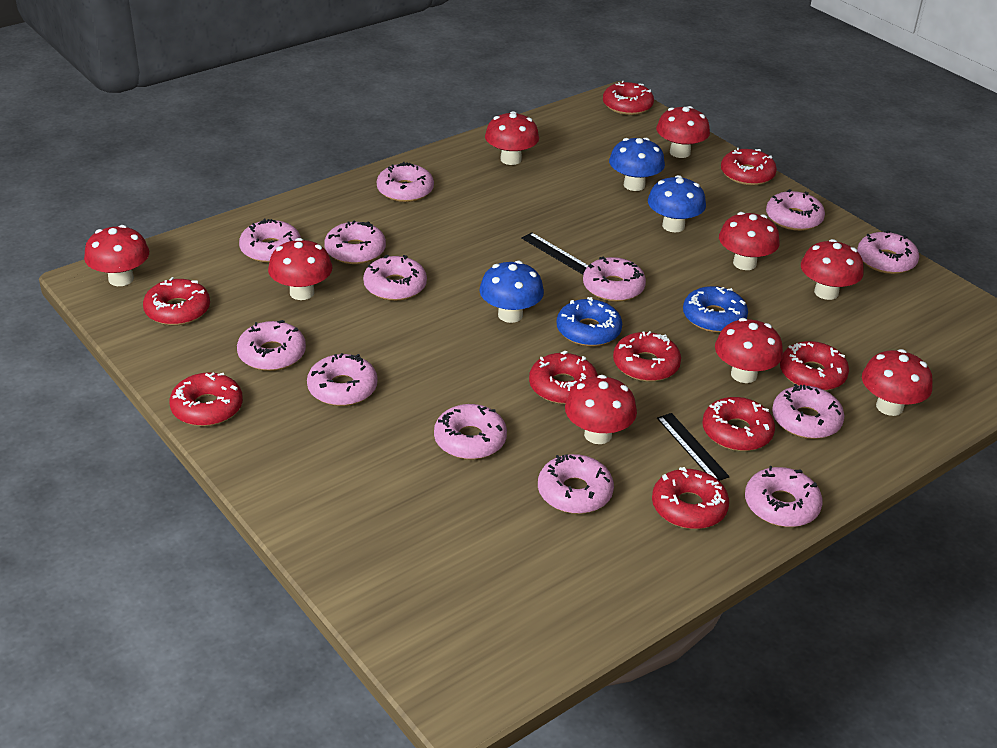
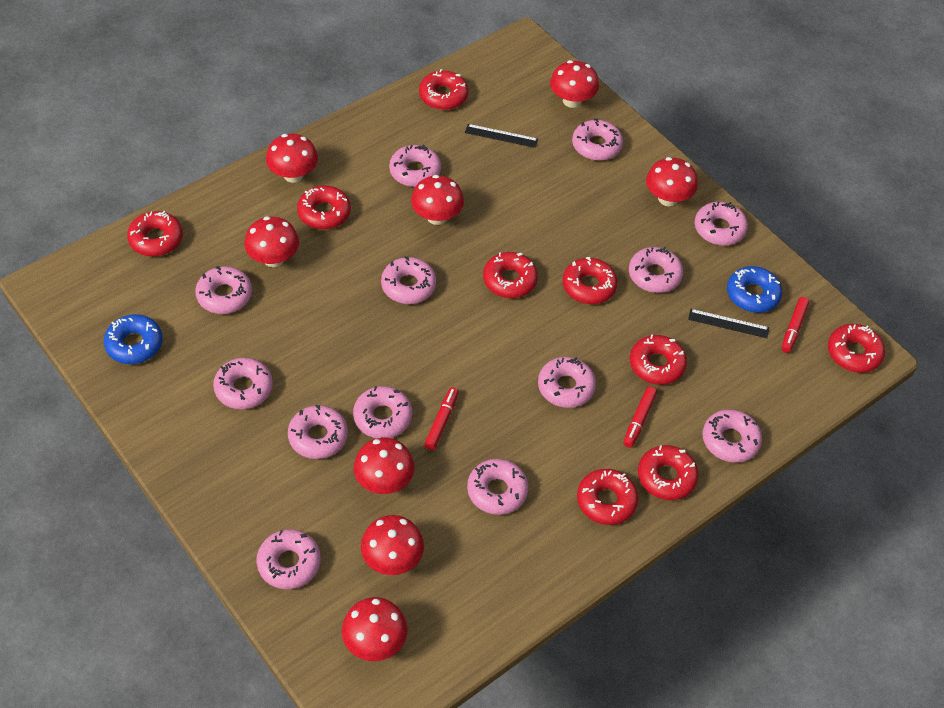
blue mushroom: [480,261,544,323] [609,138,665,191] [648,175,706,232] = 3 -> none = 0
red marker: none = 0 -> [424,387,459,450] [623,387,657,448] [782,297,809,353] = 3
red mushroom: [84,225,149,286] [268,238,332,300] [485,111,539,165] [565,375,637,444] [656,106,710,158] [715,318,783,383] [719,212,780,270] [801,239,864,300] [862,349,933,416] = 9 -> [244,216,299,267] [266,134,318,183] [342,597,408,661] [354,438,414,494] [361,515,424,575] [411,175,464,225] [550,60,599,108] [646,157,698,206] = 8

